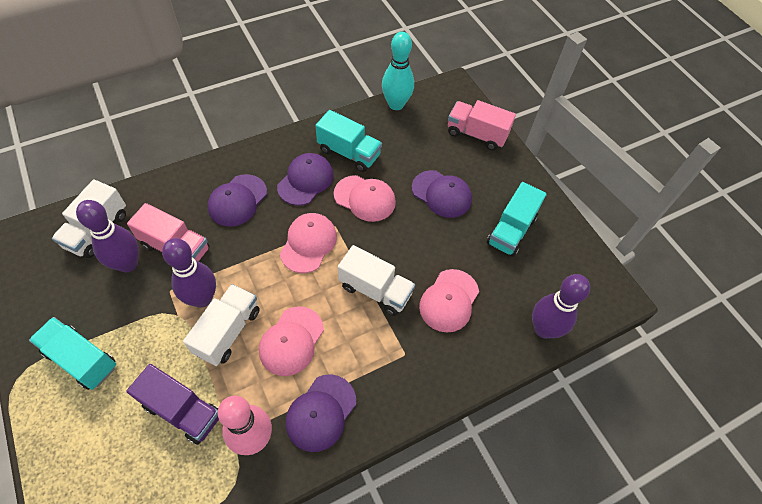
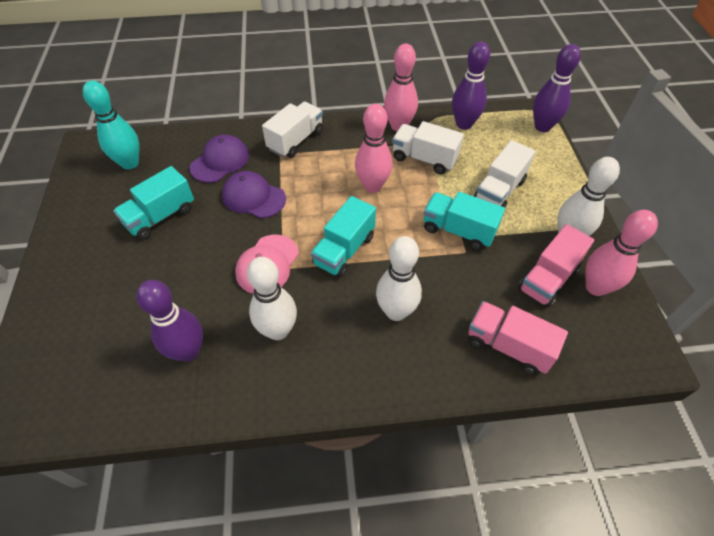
pink bowling pin: [218,395,272,455] = 1 -> [355,104,392,193] [384,44,418,131] [585,210,658,296] = 3
pink cap: [259,306,324,376] [280,213,337,273] [334,175,396,222] [419,269,479,333] = 4 -> [235,235,299,294] = 1
purple cap: [208,174,267,227] [277,153,334,206] [286,374,356,452] [412,170,472,218] = 4 -> [190,135,249,183] [222,171,286,218] = 2
purple truck: [126,364,219,445] = 1 -> none = 0
white bowling pin: none = 0 -> [247,257,297,340] [376,236,422,321] [557,157,620,236] = 3

